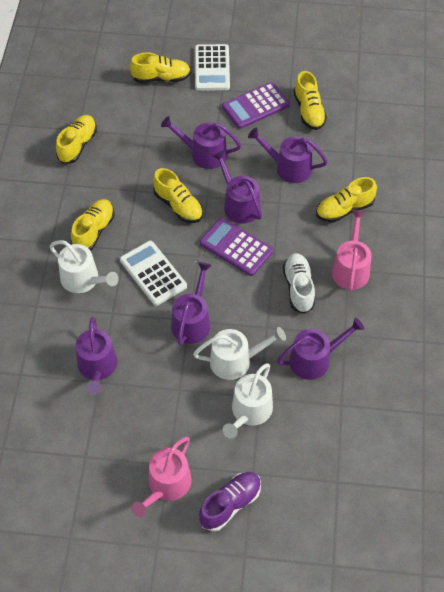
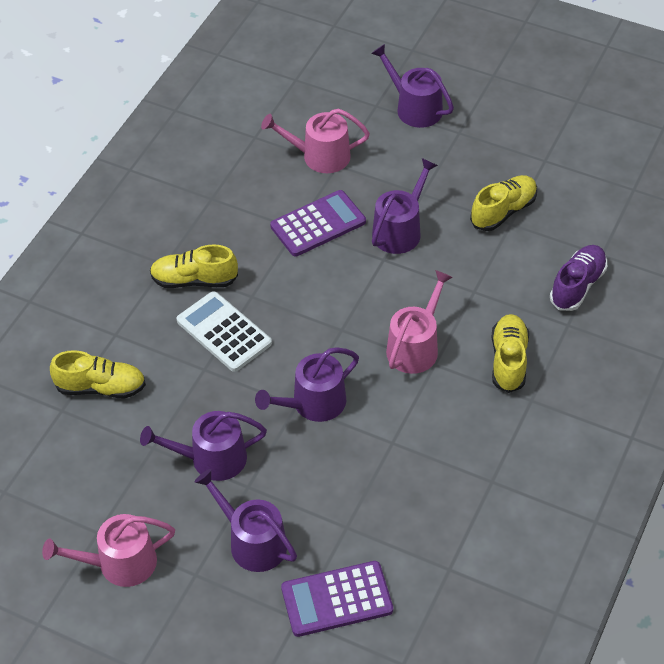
pink watering can: [131,437,192,517] [332,210,372,291] = 2 -> [42,514,175,587] [261,109,370,173] [386,270,453,374] = 3
purple watering can: [75,316,117,395] [161,116,241,169] [171,262,212,346] [212,150,262,223] [248,128,328,183] [277,318,364,380] = 6 -> [140,411,267,481] [195,469,297,572] [255,347,359,422] [371,44,454,128] [372,158,438,254] = 5
white calculator: [120,241,187,306] [195,44,230,91] = 2 -> [177,291,272,372] = 1
white shoe: [283,253,315,314] = 1 -> none = 0
white watering can: [49,240,119,293] [193,327,286,380] [223,363,273,438] = 3 -> none = 0
yellow shoe: [56,115,97,164] [71,199,114,251] [130,53,191,83] [153,168,203,223] [293,71,327,130] [316,177,377,223] = 6 -> [50,350,146,398] [150,244,238,288] [470,175,537,231] [491,314,529,393] = 4

